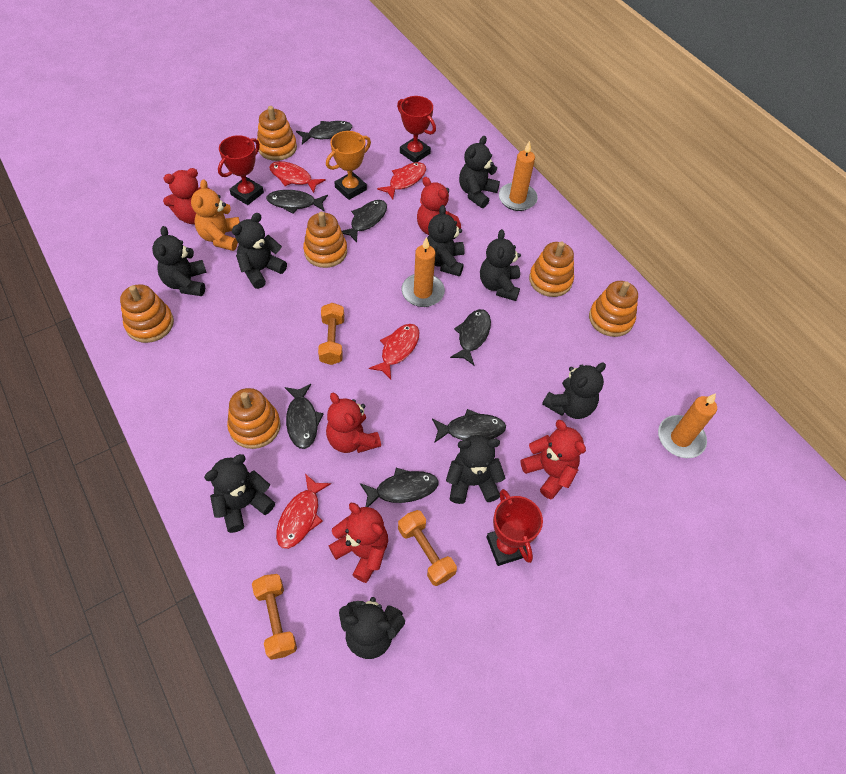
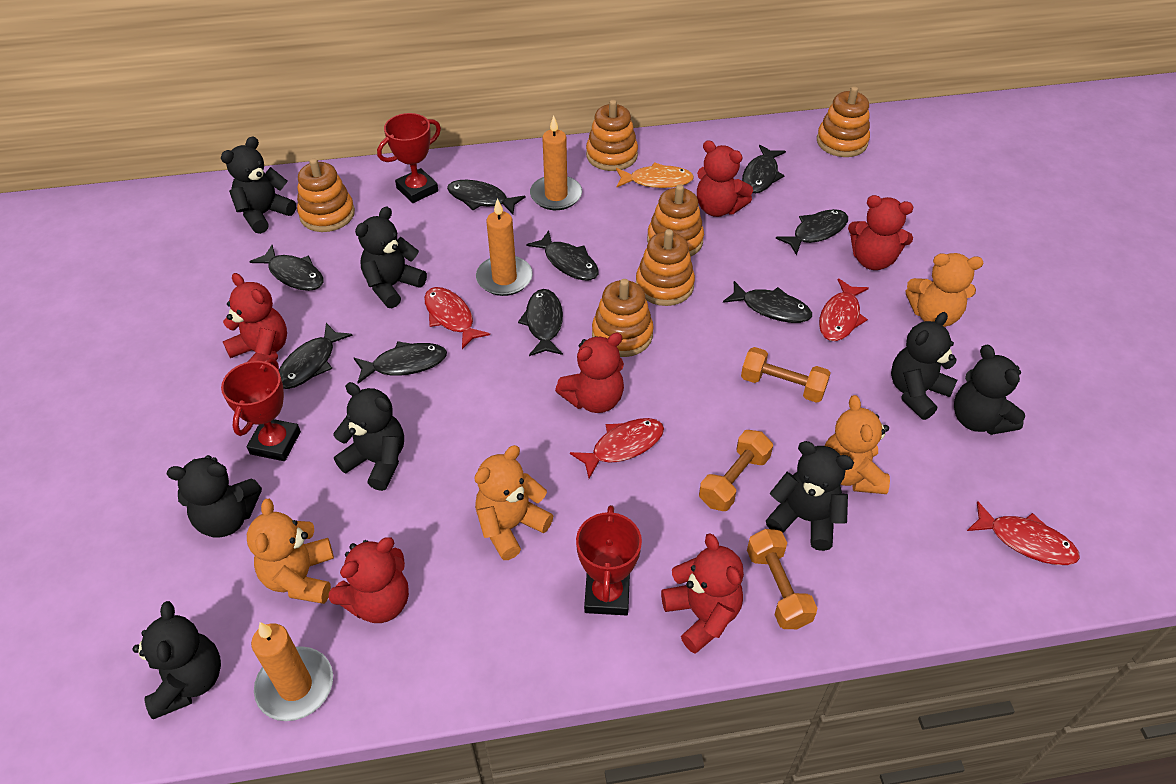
black fish: [266,190,328,214] [285,384,323,449] [296,121,352,144] [342,200,387,243] [360,468,439,507] [432,409,506,443] [450,309,491,365] = 7 -> [249,245,323,291] [279,323,353,389] [354,341,447,384] [447,180,526,214] [518,289,563,356] [526,230,599,280] [723,281,812,323] [742,145,786,193] [776,209,848,255] = 9
black teddy bear: [152,226,207,296] [204,454,275,533] [232,213,287,289] [339,597,405,659] [427,205,465,277] [446,435,505,504] [459,136,500,208] [480,229,521,301] [542,363,606,419] = 9 -> [133,601,221,719] [167,455,262,538] [221,136,296,234] [333,382,404,491] [355,207,427,308] [766,441,854,551] [891,312,957,420] [954,345,1025,435] = 8
orange fish: none = 0 -> [616,162,694,188] = 1
orange teddy bear: [191,179,240,251] = 1 -> [247,499,334,604] [474,445,553,560] [824,395,890,494] [906,253,983,327] = 4
orange trophy: [326,131,371,200] = 1 -> none = 0
red teddy bear: [163,168,209,224] [326,393,381,453] [329,503,388,583] [417,177,461,235] [521,420,586,499] = 5 -> [223,273,287,362] [329,537,409,623] [555,332,624,413] [661,533,744,653] [697,140,753,217] [848,195,913,270] = 6

